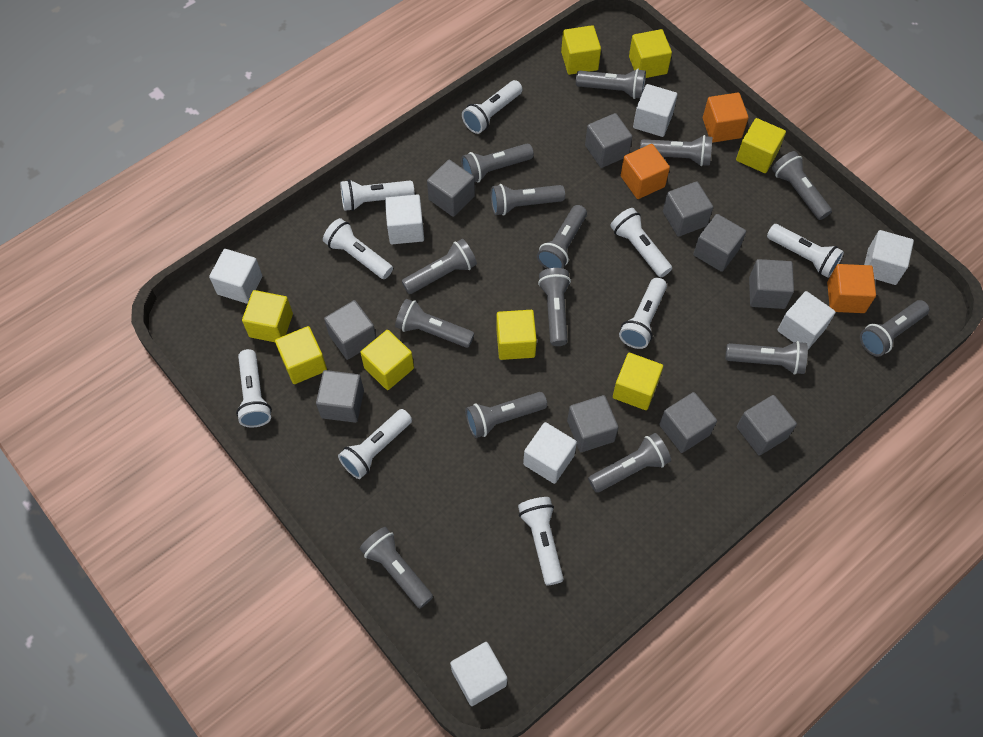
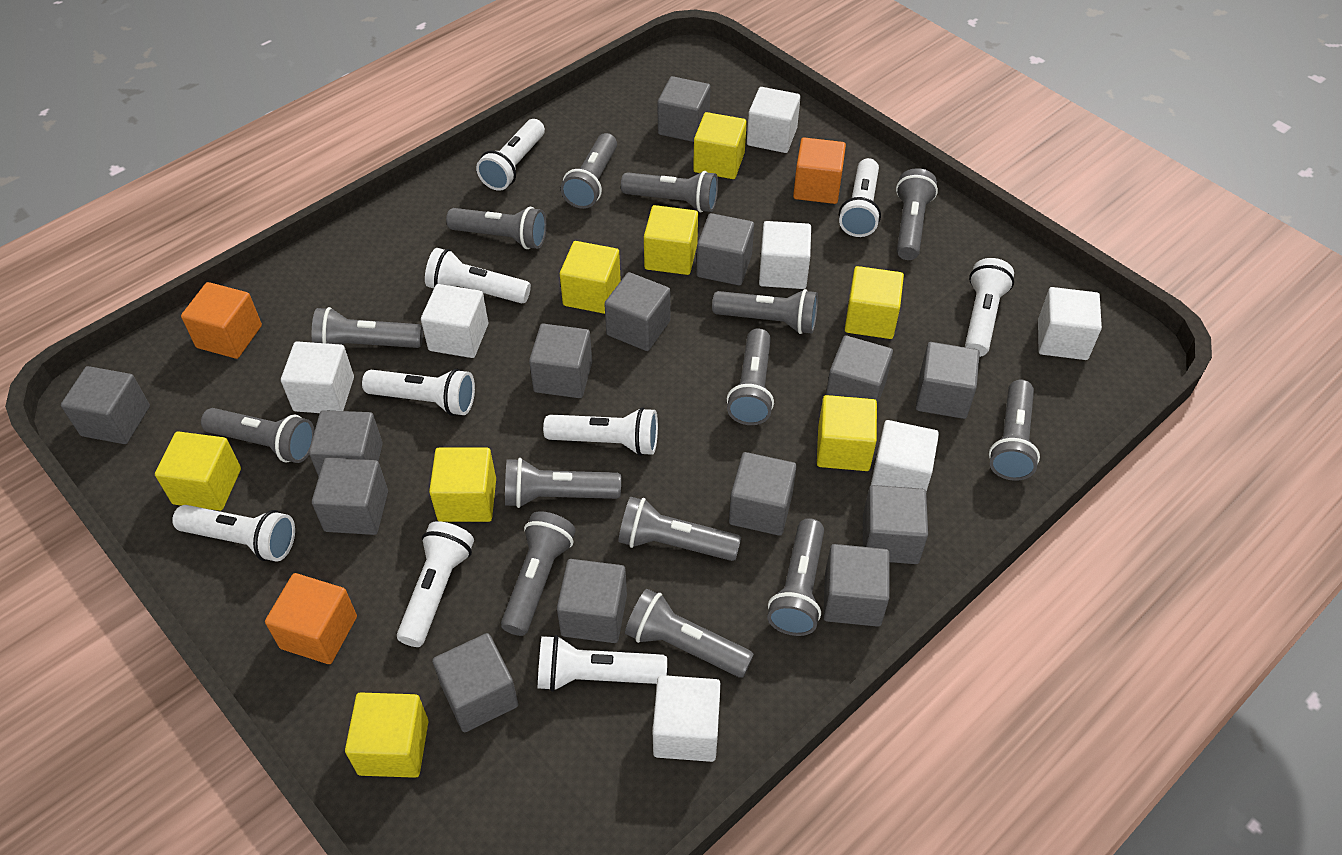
grey cube: [316,370,364,423] [324,300,376,360] [427,160,475,217] [567,395,618,452] [585,113,632,168] [659,392,717,453] [663,181,713,237] [693,214,746,272] [737,395,797,456] [749,259,794,309] = 10 -> [61,366,150,444] [309,410,383,477] [312,457,388,535] [432,633,518,732] [529,324,592,398] [557,559,627,643] [604,272,671,351] [657,76,711,142] [696,213,754,285] [729,452,797,536] [823,544,890,627] [826,335,893,406] [863,485,928,564] [916,342,980,419] = 14

